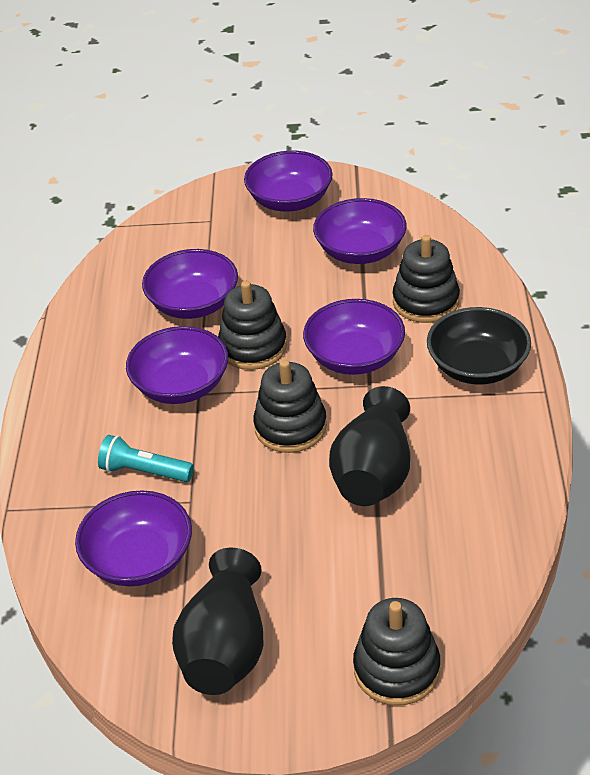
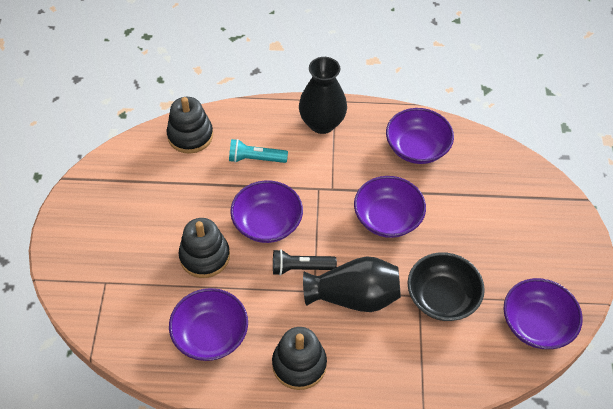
black flashlight: none = 0 -> [273,249,337,276] = 1
black stacking toy: [218,281,287,370] [253,360,327,453] [353,598,440,706] [393,235,460,323] = 4 -> [166,97,213,154] [178,218,230,278] [272,327,327,390] = 3
purple bowl: [75,490,192,586] [126,326,228,404] [142,249,238,319] [244,151,333,212] [303,299,405,375] [313,198,407,264] = 6 -> [169,288,248,361] [230,180,303,243] [354,176,426,238] [386,108,454,164] [503,278,583,349] = 5

